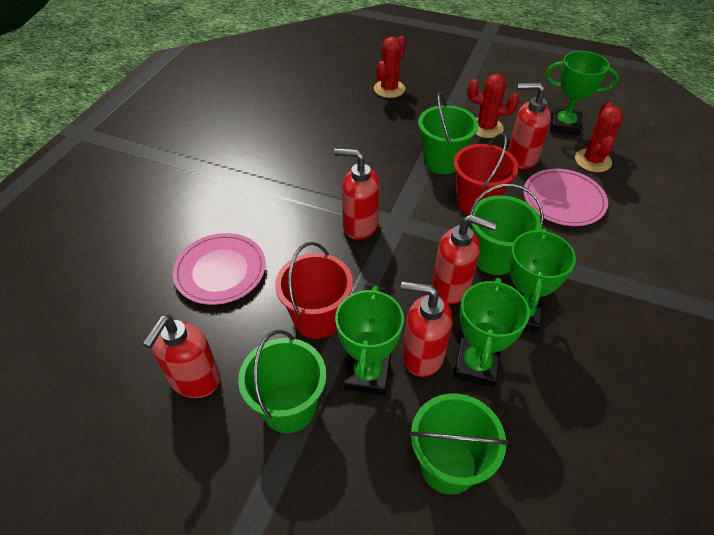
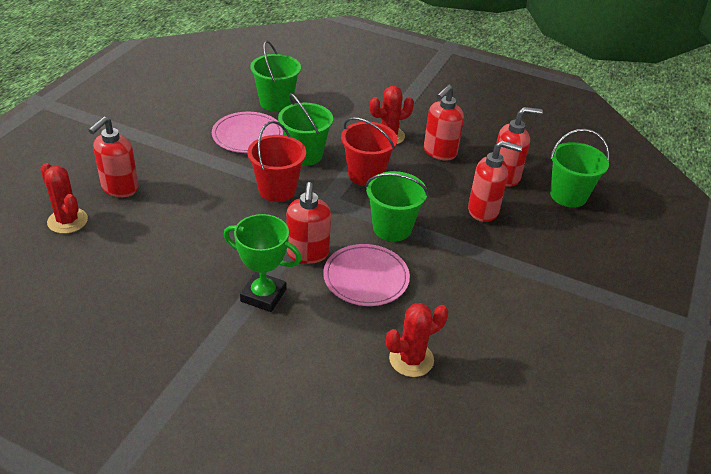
green trophy: [335,286,404,395] [453,278,530,387] [510,229,576,333] [545,51,619,136] = 4 -> [224,214,302,312] = 1

